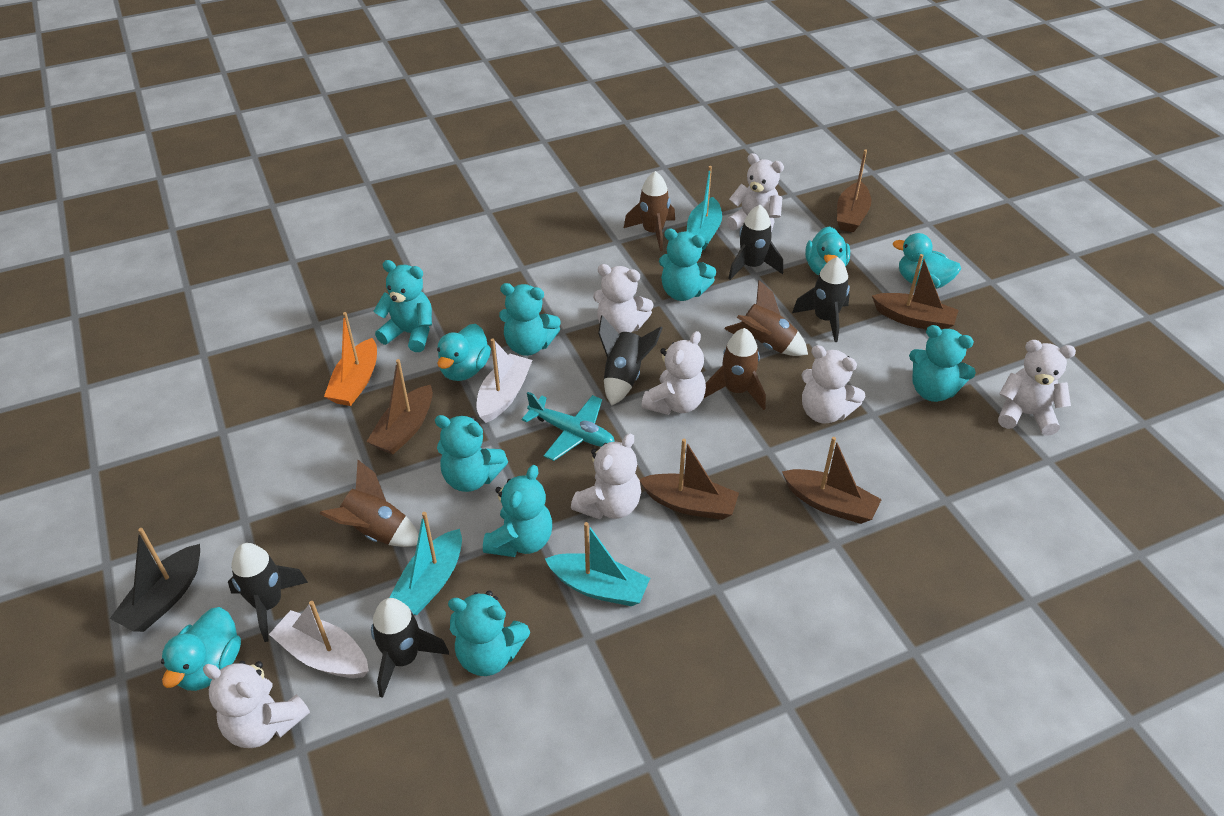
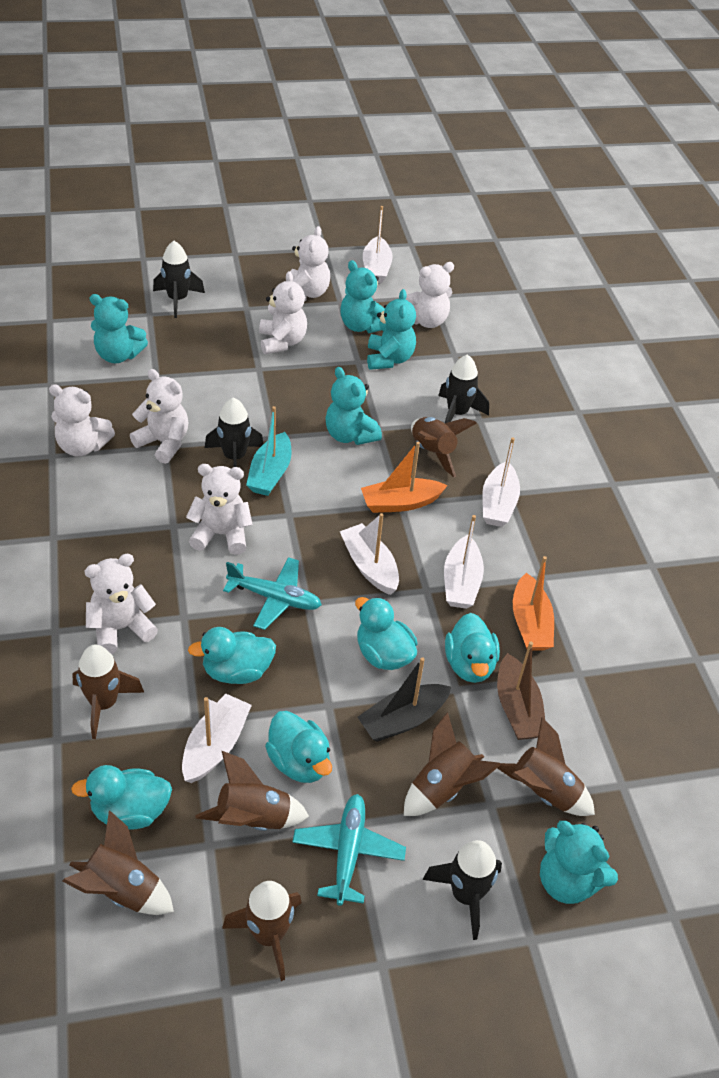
black rocket: [228,543,308,642] [371,598,449,698] [598,315,663,405] [728,205,783,280] [792,257,850,342] = 5 -> [153,241,205,318] [205,397,263,467] [423,840,502,940] [438,354,489,423] = 4
brown boat: [366,359,433,455] [639,439,739,520] [782,437,882,524] [837,149,871,232] [872,254,959,329] = 5 -> [497,641,545,740] = 1
brown rocket: [319,460,419,547] [624,171,675,251] [703,328,766,410] [724,280,808,356] = 4 -> [62,810,174,915] [72,645,144,739] [195,751,309,831] [222,881,302,981] [404,712,501,816] [411,417,477,477] [498,717,595,816] = 7
orange boat: [324,312,377,406] = 1 -> [361,442,448,513] [513,556,554,651] = 2
turquoise boat: [389,512,462,615] [545,522,650,606] [687,166,722,250] = 3 -> [246,406,292,496] = 1
turquoise duck: [161,607,241,691] [437,324,491,381] [805,226,850,276] [893,233,961,289] = 4 -> [71,765,172,829] [188,627,276,684] [265,711,332,783] [355,597,418,670] [445,613,500,683] = 5
turquoise plane: [522,392,615,461] = 1 -> [223,557,322,630] [292,794,406,906] = 2
turquoise teddy bear: [374,260,432,352] [435,415,508,492] [448,591,530,676] [483,465,552,557] [499,283,561,356] [659,228,716,301] [909,325,976,402] = 7 -> [90,294,148,363] [325,367,382,445] [340,260,385,333] [367,289,416,370] [540,821,618,904] = 5
white boat: [269,601,369,678] [476,338,532,423] = 2 -> [182,694,252,783] [340,513,399,595] [363,206,393,284] [444,515,484,609] [482,437,520,527] = 5

